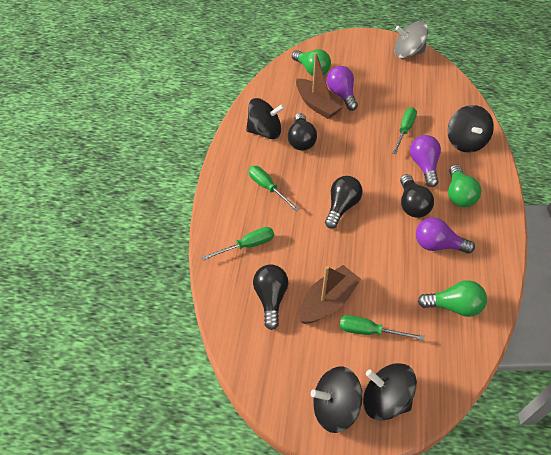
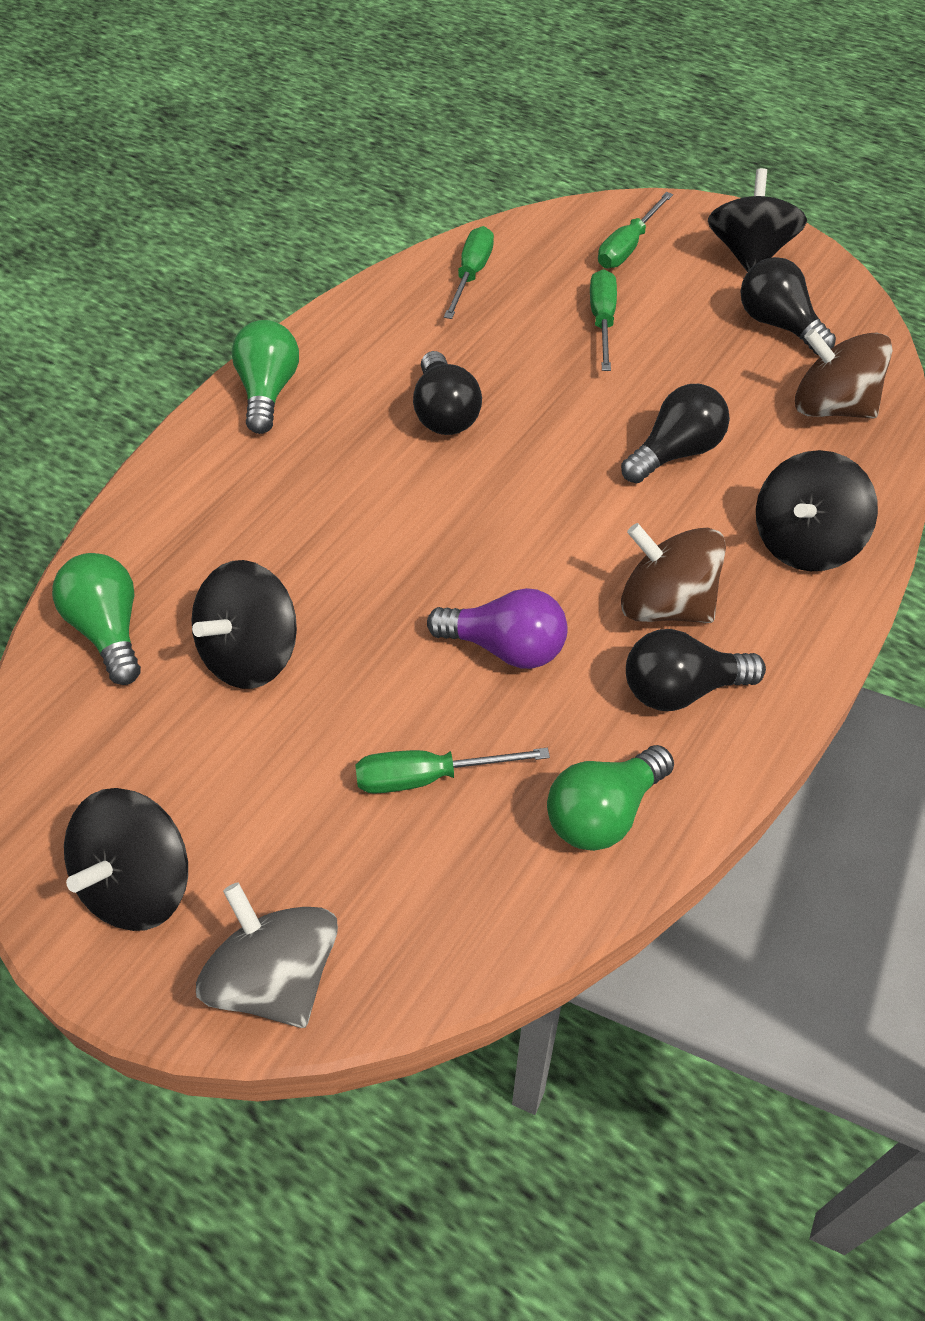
brown boat: [296,52,344,119] [299,265,361,324] = 2 -> none = 0
brown spinning top: none = 0 -> [621,523,726,623] [795,329,893,418] = 2
purple light bulb: [327,66,358,111] [410,135,441,187] [416,218,475,254] = 3 -> [427,588,568,669] = 1

